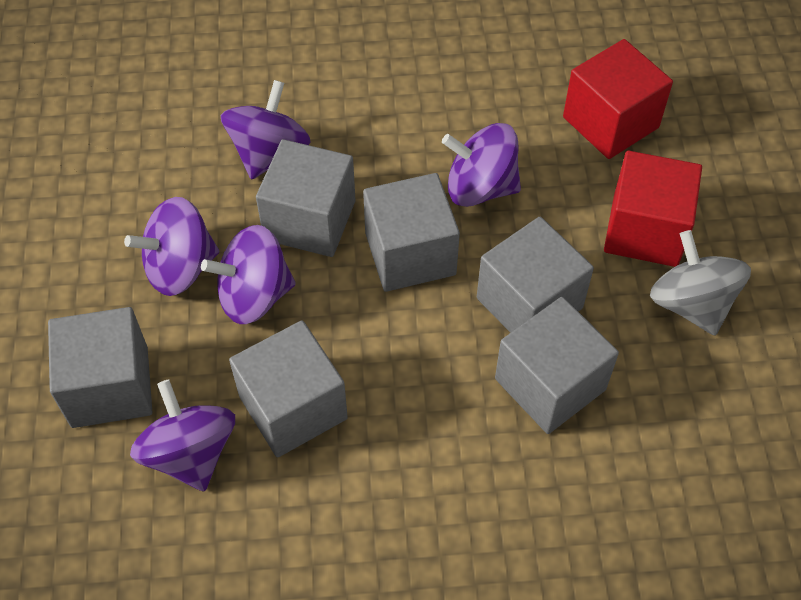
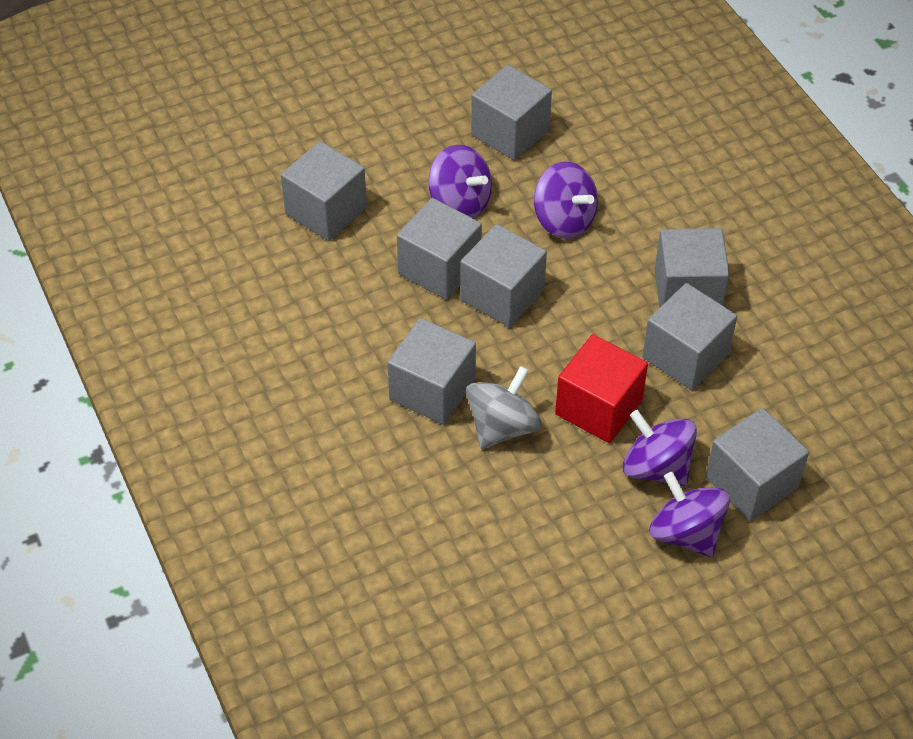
grey cube: [48,307,152,428] [229,321,348,457] [256,139,355,257] [363,173,460,292] [477,217,594,333] [495,297,619,434] = 6 -> [281,141,367,241] [387,318,476,425] [397,198,482,300] [460,224,547,328] [471,65,552,161] [642,283,737,390] [655,228,730,308] [705,408,809,521] = 8
purple spinning top: [124,197,219,296] [130,380,235,491] [201,225,296,324] [221,80,311,180] [442,123,521,207] = 5 -> [428,145,492,219] [534,162,598,239] [623,410,697,486] [650,472,730,557] = 4
red cube: [563,39,673,159] [604,151,702,267] = 2 -> [555,334,648,443] = 1

